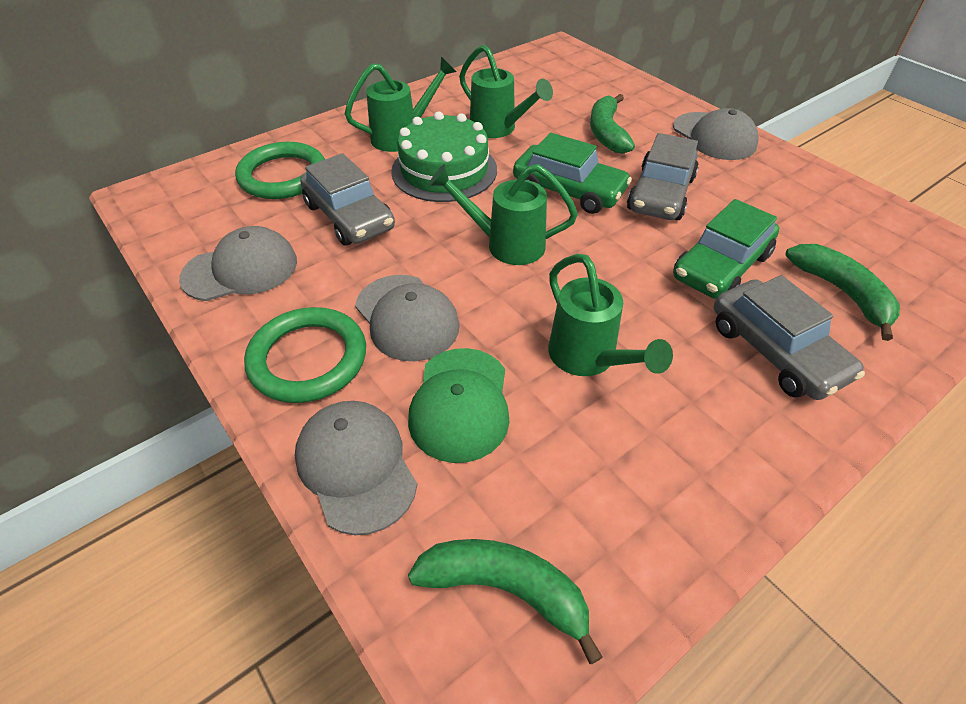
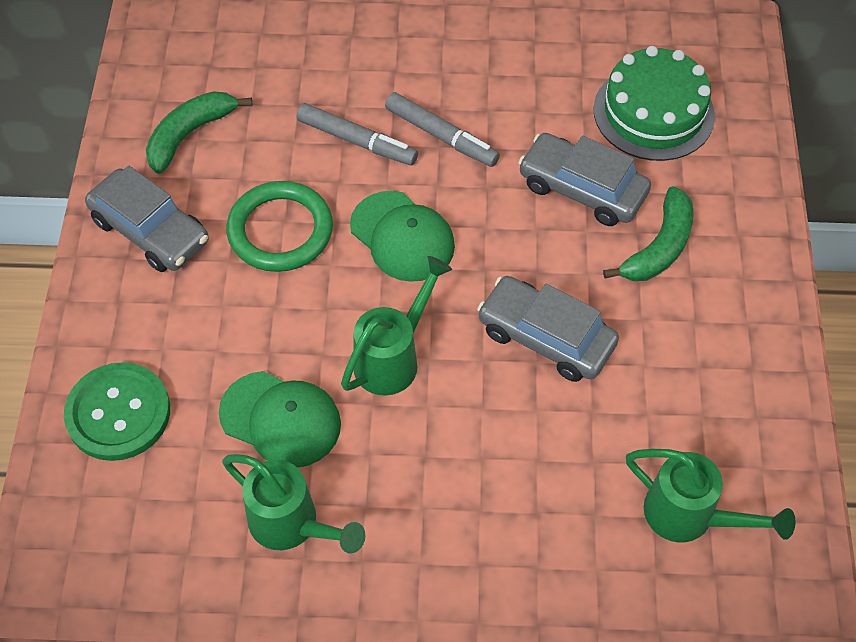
green banana: [408,539,603,664] [590,94,635,154] [785,244,900,341] = 3 -> [146,91,252,174] [603,186,694,281] = 2
green button: none = 0 -> [64,362,170,461] = 1
green cap: [408,348,509,463] = 1 -> [219,371,341,468] [350,191,455,282] = 2
green car: [513,133,632,214] [673,199,779,299] = 2 -> none = 0
green ring: [235,142,325,199] [244,307,366,403] = 2 -> [226,181,333,272] = 1
green watering can: [345,57,456,152] [429,164,578,265] [459,45,553,138] [548,254,673,376] = 4 -> [222,454,365,553] [341,256,452,396] [626,449,796,542] = 3
grey cap: [179,226,297,301] [295,401,417,535] [355,275,460,361] [673,108,759,160] = 4 -> none = 0
grey marker: none = 0 -> [297,103,418,165] [385,92,500,167] = 2

